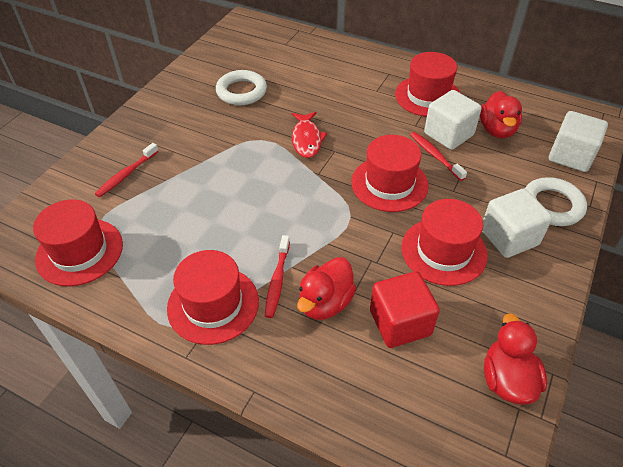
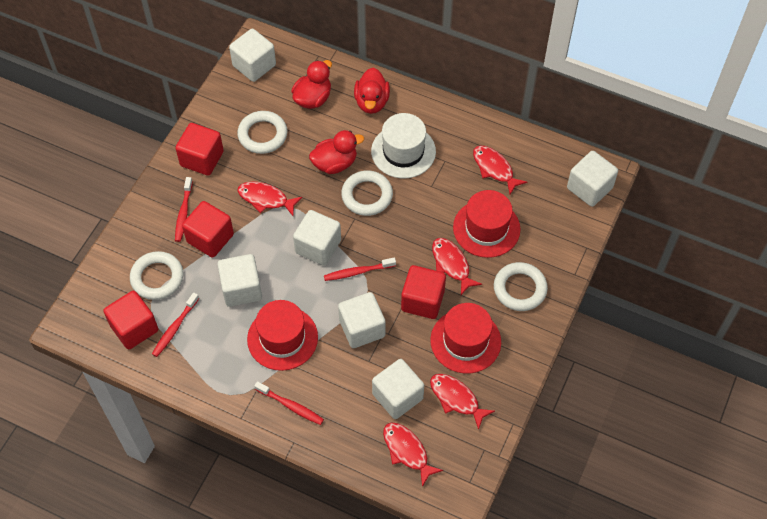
red cube: [370,271,440,348] = 1 -> [103,291,158,350] [175,123,224,176] [182,201,234,258] [401,265,446,319] = 4
red fish: [292,112,327,158] = 1 -> [238,181,303,216] [383,422,443,487] [430,374,495,430] [432,238,482,295] [473,146,527,194] = 5
red hat: [33,199,123,286] [167,250,259,345] [351,135,429,212] [395,52,460,117] [401,199,488,286] = 5 -> [247,300,318,371] [430,303,501,374] [453,190,521,258] = 3
red toothbrush: [95,143,159,197] [265,235,290,318] [410,132,467,181] = 3 -> [152,292,199,357] [175,177,193,242] [254,381,324,425] [324,258,396,281] = 4
white cube: [424,90,482,150] [482,189,552,258] [549,111,608,172] = 3 -> [217,254,262,307] [229,29,276,82] [293,210,341,266] [338,292,385,348] [372,359,424,419] [567,151,618,207] = 6
white hat: none = 0 -> [371,113,436,178] = 1
white ring: [216,70,267,105] [524,177,587,226] = 2 -> [130,251,183,300] [237,111,288,154] [341,170,393,216] [494,262,548,311] = 4

